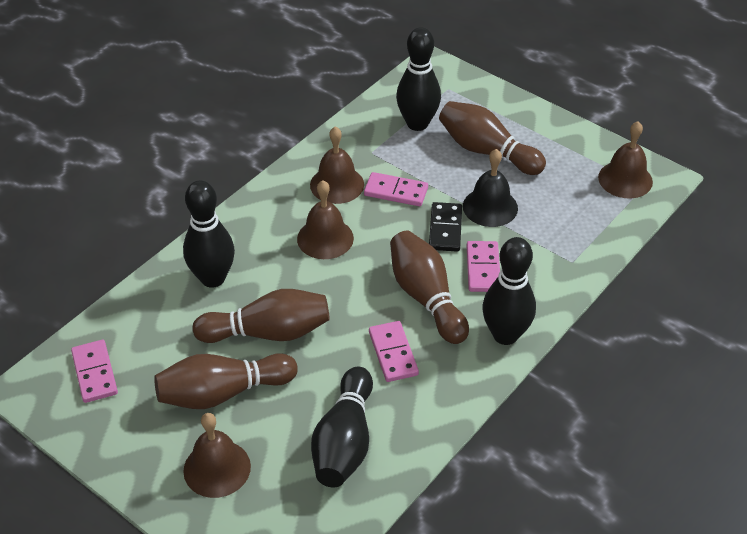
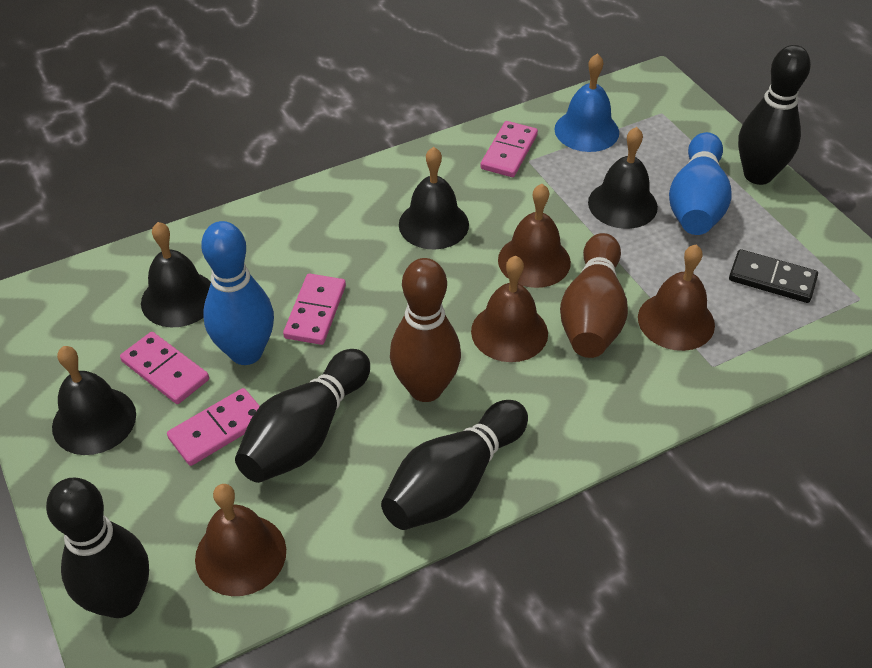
black bell: [463,149,518,227] = 1 -> [52,346,136,455] [141,222,211,327] [399,147,469,250] [588,127,658,229] = 4
blue bell: none = 0 -> [554,53,619,152] = 1
blue bowling pin: none = 0 -> [201,221,274,365] [669,132,732,235] = 2
brown bowling pin: [154,353,298,409] [193,289,330,343] [390,231,469,344] [439,101,546,175] = 4 -> [390,258,461,402] [560,233,628,358] = 2

